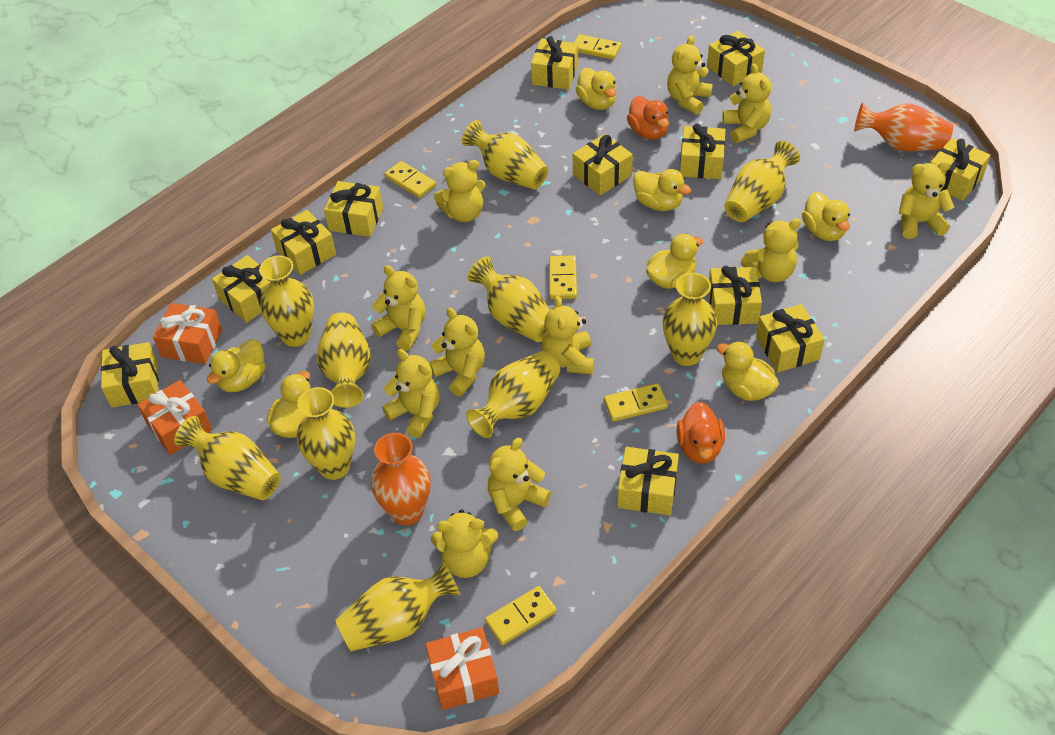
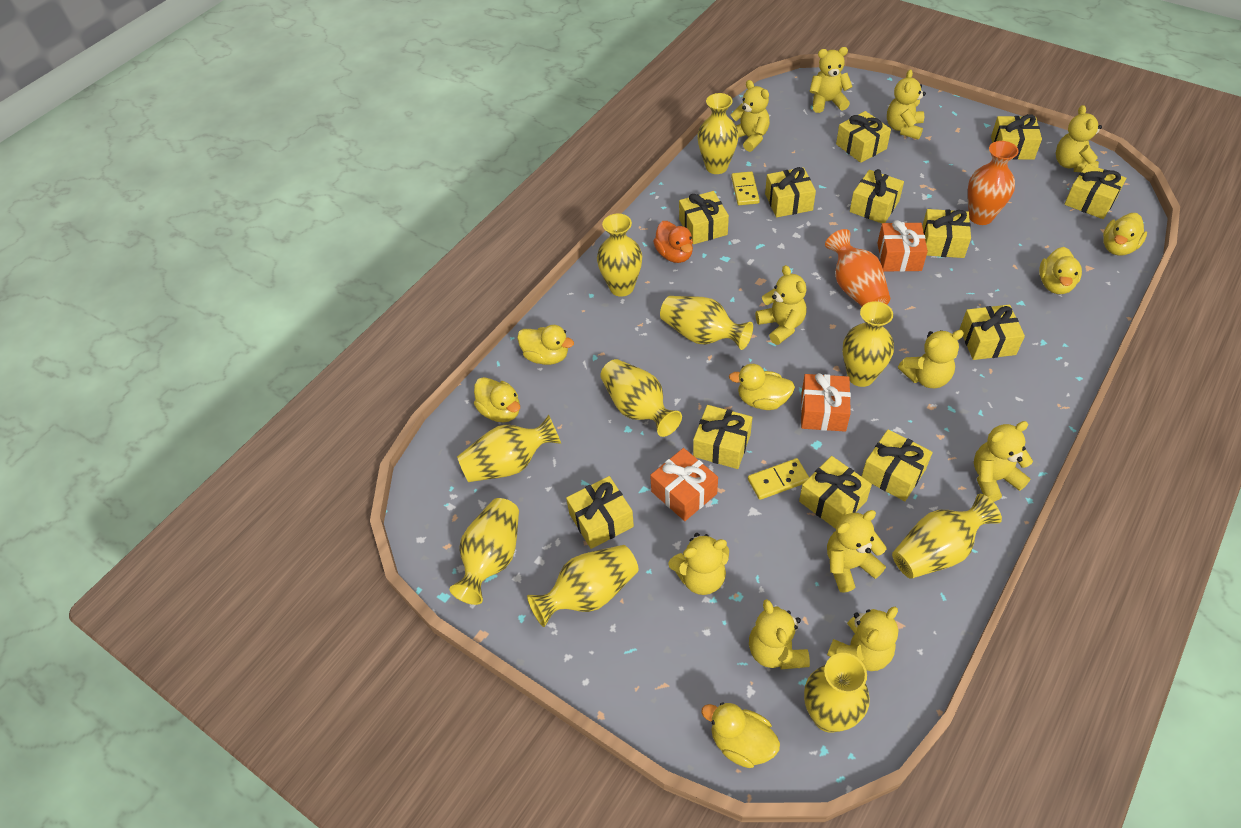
orange duck: [627,96,669,140] [677,402,725,464] = 2 -> [653,221,693,263] = 1
yellow domino: [385,161,436,198] [485,586,557,645] [549,256,577,299] [574,34,621,60] [604,383,668,421] = 5 -> [731,171,760,205] [748,458,809,500] = 2
yellow duck: [207,339,266,392] [267,371,310,438] [575,68,616,110] [633,169,691,211] [646,234,703,289] [717,341,779,401] [802,192,850,241] = 7 -> [474,377,520,422] [517,325,574,365] [701,702,780,768] [729,364,795,410] [1039,247,1082,294] [1103,213,1147,256] = 6

